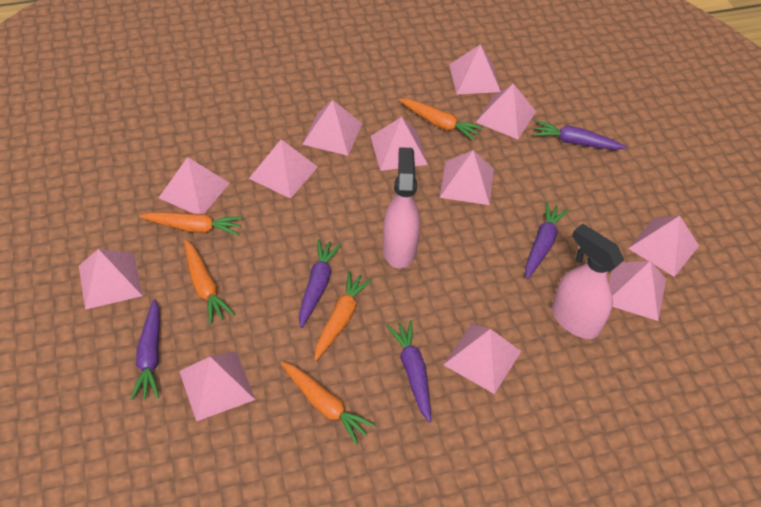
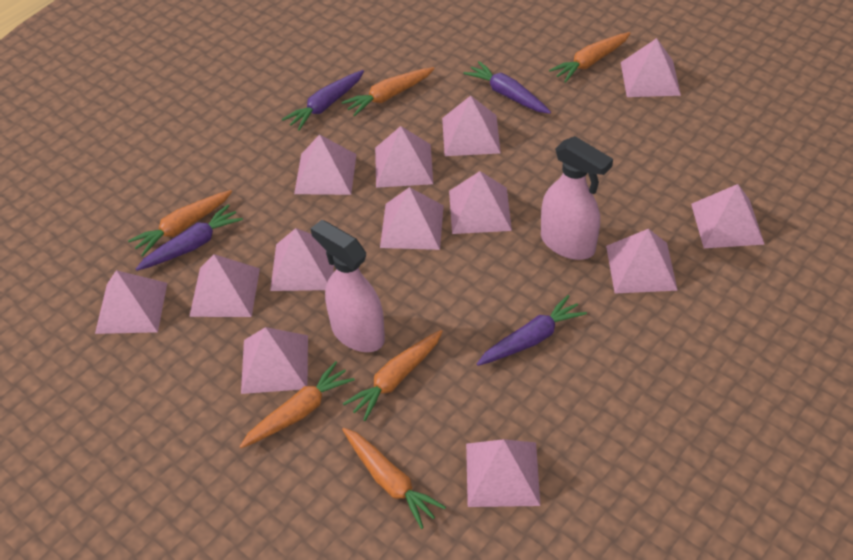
orange carrot: [139,212,243,236] [184,239,235,325] [281,362,376,445] [314,271,372,361] [399,99,484,141] = 5 -> [128,190,232,256] [239,361,355,448] [342,67,435,116] [342,428,446,529] [343,330,443,421] [549,32,631,83] = 6
pink pyramid: [79,249,143,310] [159,157,230,214] [179,351,255,421] [249,139,318,199] [302,100,363,156] [370,117,428,171] [440,150,494,205] [443,324,521,394] [449,44,501,94] [476,83,536,139] [609,261,666,321] [628,216,699,277] = 12 -> [95,270,167,334] [189,254,260,317] [241,327,308,394] [270,228,334,291] [294,134,357,195] [375,126,433,188] [380,187,444,250] [442,96,501,156] [449,171,512,234] [466,439,540,507] [606,229,678,293] [621,38,681,97] [691,184,765,248] = 13
purple carrot: [130,299,160,400] [299,239,342,328] [387,320,431,423] [525,202,568,279] [533,120,627,150] = 5 -> [136,204,243,271] [282,70,364,131] [463,61,551,114] [477,295,587,366] = 4

